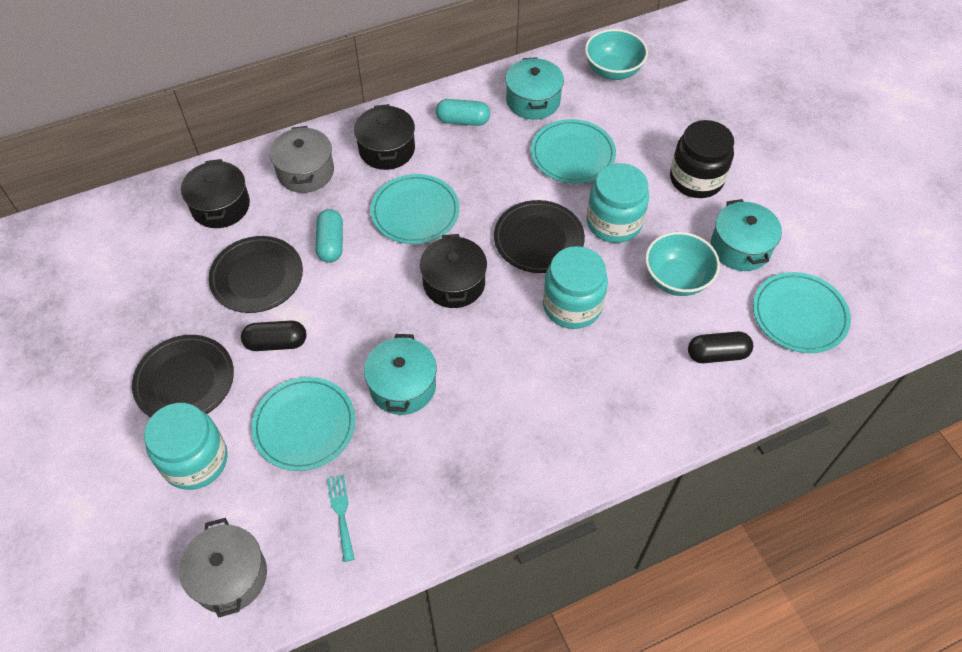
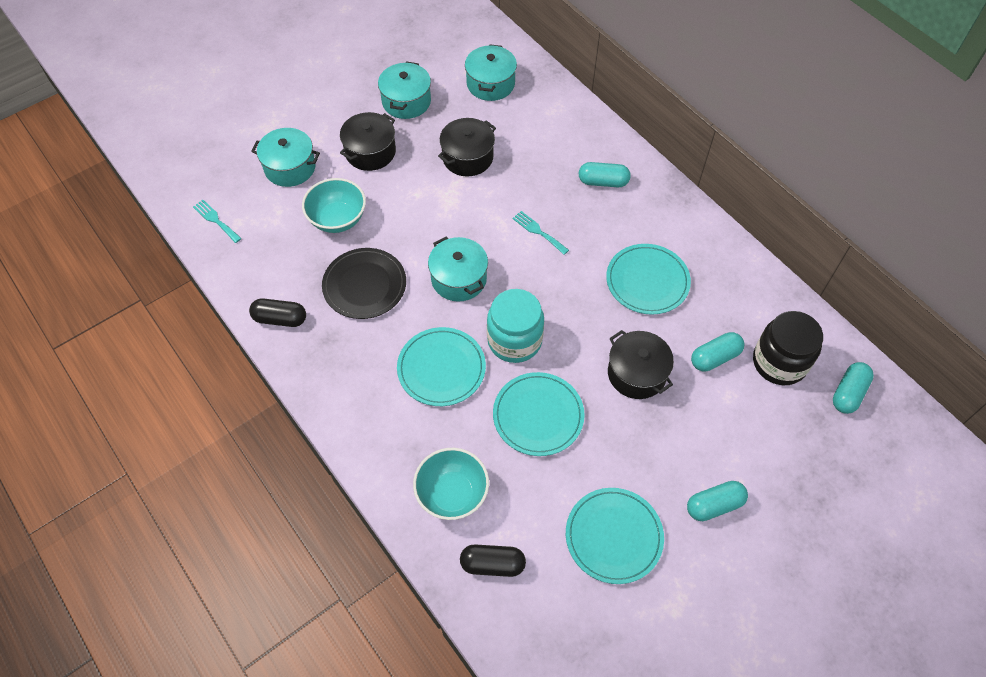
black plate: [132,335,234,418] [208,236,303,313] [494,200,585,273] = 3 -> [322,248,406,319] = 1
grey pot: [179,518,267,618] [270,126,334,193] = 2 -> none = 0
turquoise capsule: [316,209,343,263] [436,99,490,126] = 2 -> [579,162,631,187] [687,481,748,521] [691,332,745,371] [833,362,874,414] = 4
turquoise fork: [327,474,355,562] = 1 -> [193,200,242,243] [512,211,569,255] = 2
turquoise jar: [144,403,228,490] [543,246,608,329] [586,163,649,243] = 3 -> [487,289,544,363] = 1
turquoise pot: [364,334,437,415] [505,57,564,120] [711,199,782,271] = 3 -> [251,128,320,187] [378,62,431,119] [428,236,488,301] [465,44,517,101] = 4

